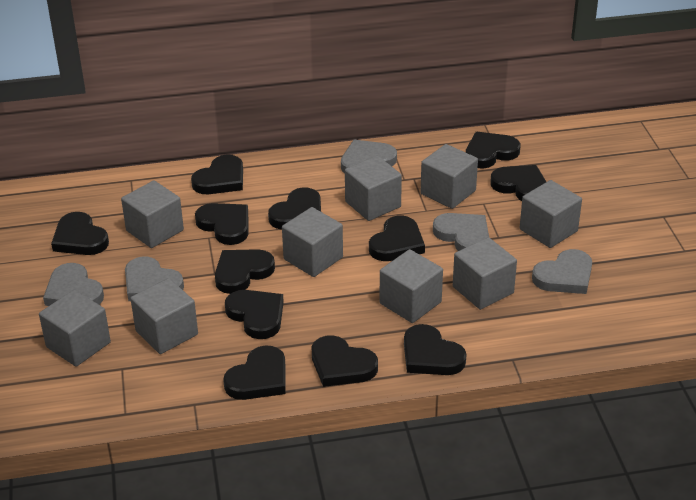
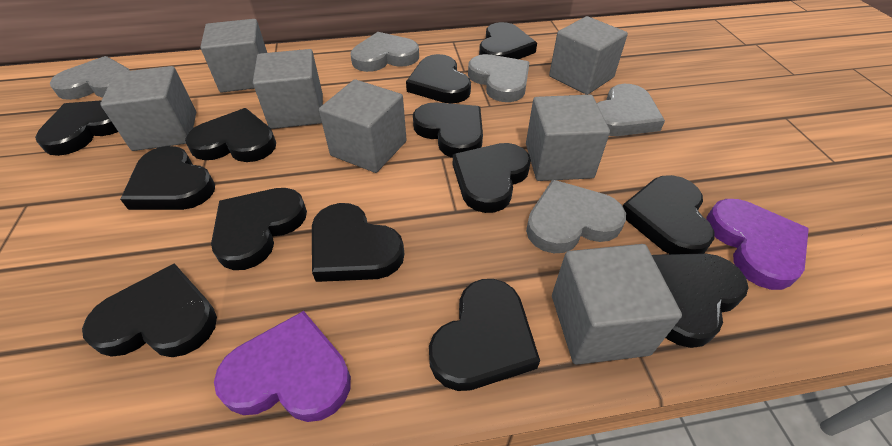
black heart: [51,212,109,255] [191,154,243,194] [195,203,248,245] [215,249,275,294] [223,345,286,400] [225,290,284,339] [268,187,321,229] [312,335,378,387] [369,215,425,261] [404,324,467,375] [466,132,520,169] [490,165,546,201] = 12 -> [35,100,118,156] [82,263,217,357] [120,146,215,210] [185,108,276,162] [211,188,307,270] [312,203,405,282] [406,54,471,104] [413,102,483,158] [429,279,540,391] [453,143,531,213] [479,22,537,59] [623,175,714,254] [652,253,749,348] = 13
grey cube: [39,290,111,367] [121,180,184,248] [130,278,198,354] [282,207,343,277] [345,156,402,221] [380,249,443,323] [420,144,478,209] [453,237,517,310] [520,180,582,248] = 9 -> [100,66,196,151] [200,19,267,93] [253,49,323,129] [319,79,407,173] [526,95,610,181] [549,16,628,95] [552,244,682,365] = 7
purple heart: none = 0 -> [214,311,351,422] [706,199,809,290] = 2

